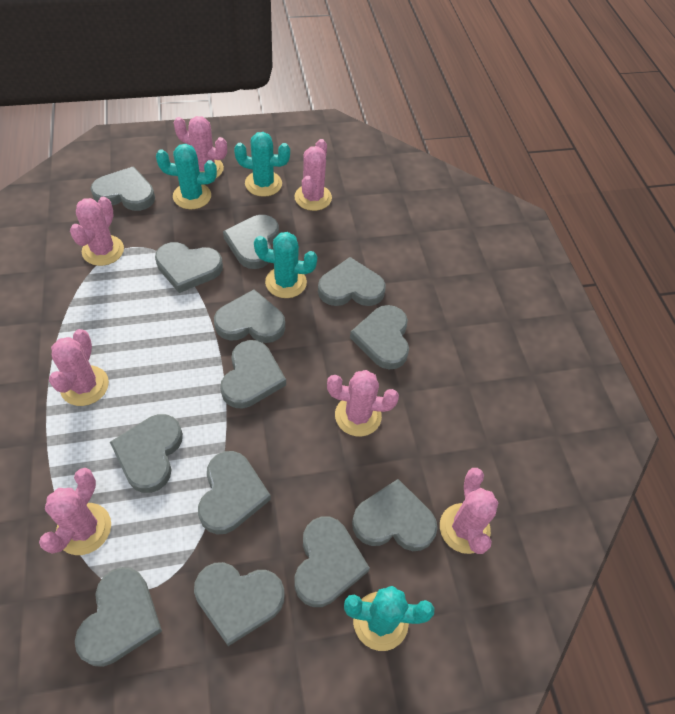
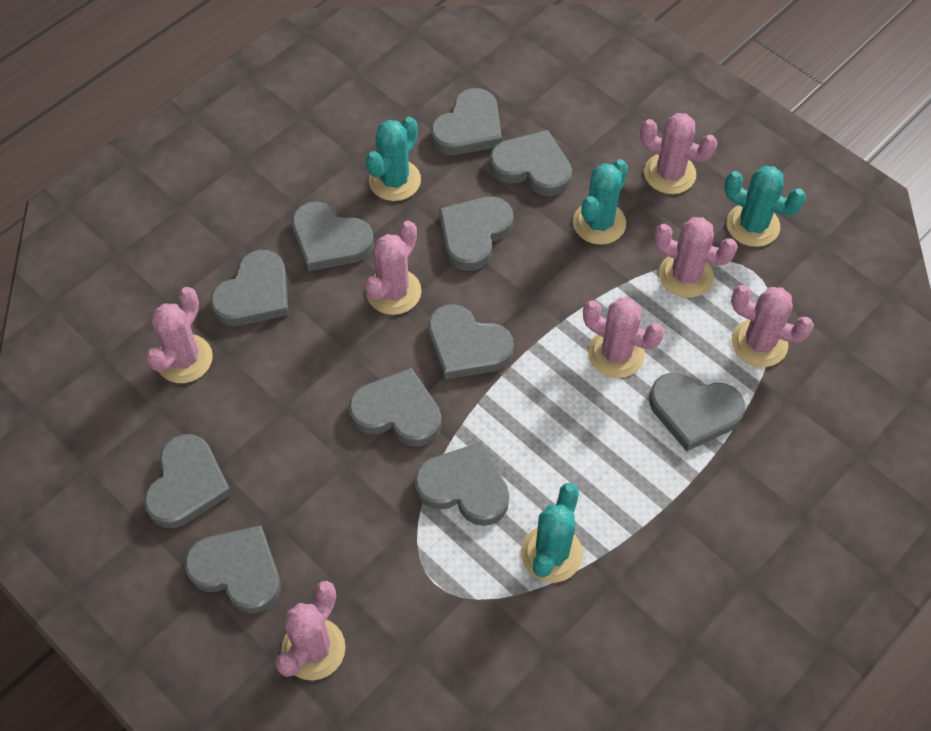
grey heart: [75,567,162,667] [90,166,155,211] [110,414,183,493] [155,242,223,293] [194,562,284,646] [198,451,271,535] [214,289,285,343] [220,340,286,408] [223,215,279,269] [294,516,370,607] [318,257,386,306] [350,305,409,369] [352,479,438,551] = 13 -> [144,434,232,528] [185,525,281,614] [210,250,288,326] [292,201,374,271] [348,368,442,447] [414,442,509,526] [428,304,514,379] [431,88,502,155] [439,196,513,271] [490,130,572,196] [649,373,745,452] = 11

